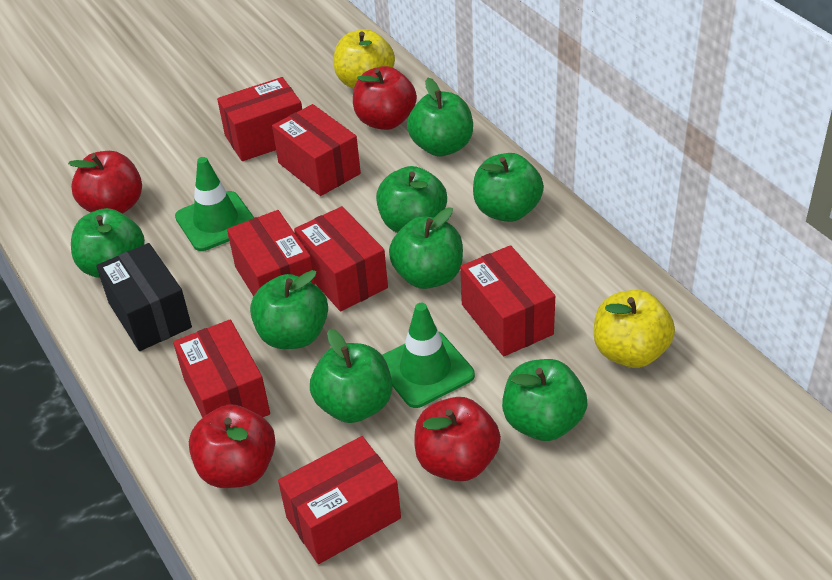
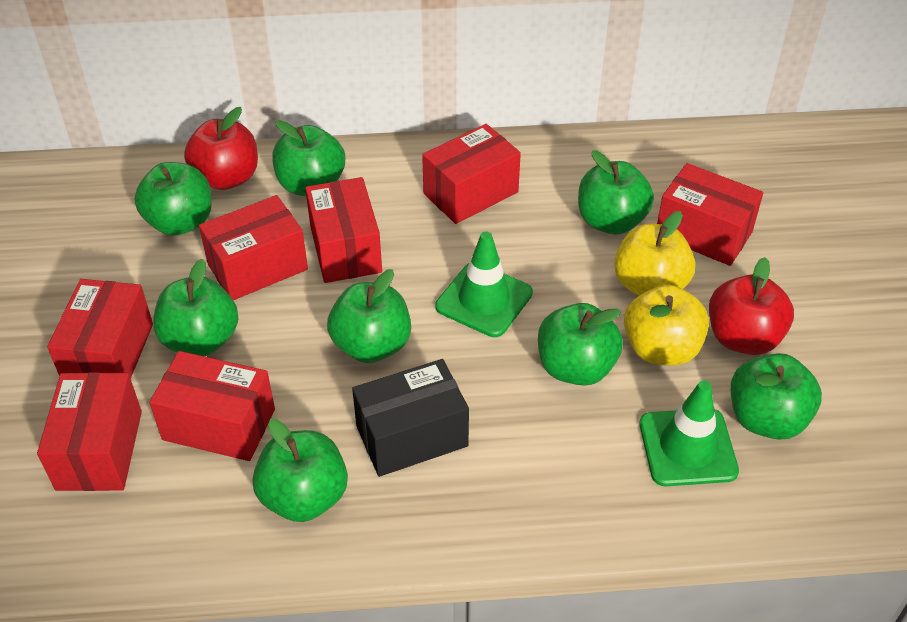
red apple: [68,151,142,214] [189,404,275,488] [353,66,417,130] [414,397,501,481] = 4 -> [184,107,258,190] [709,257,794,355] = 2

